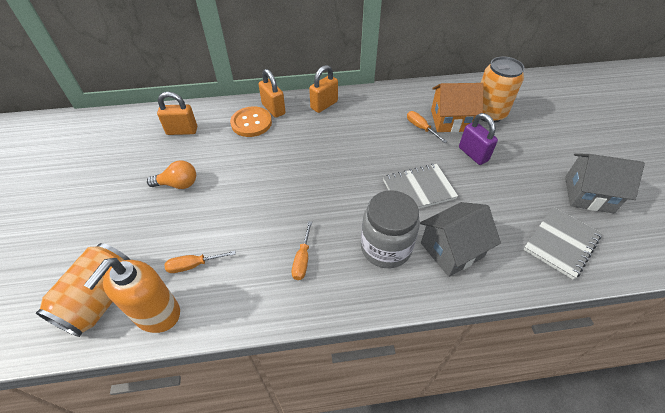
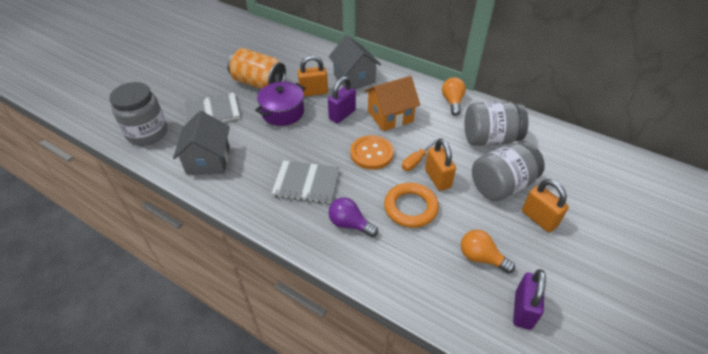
grey jar: [361,190,420,268] = 1 -> [109,82,167,146] [465,101,528,146] [472,141,545,201] = 3
orange can: [36,243,130,337] [481,56,524,122] = 2 -> [227,48,286,89] = 1
orange light bulb: [147,160,196,189] = 1 -> [442,77,466,116] [461,230,515,274] = 2
orange ring: none = 0 -> [384,183,439,228] = 1
orange screwdriver: [164,251,236,273] [292,221,312,280] [407,111,447,143] = 3 -> [402,138,438,171] = 1
orange soap dispenser: [84,258,180,333] = 1 -> none = 0
purple light bulb: none = 0 -> [328,197,378,237] = 1
purple padlock: [459,113,498,165] = 1 -> [328,77,356,123] [513,269,546,330] = 2
purple pot: none = 0 -> [255,82,305,126] = 1

